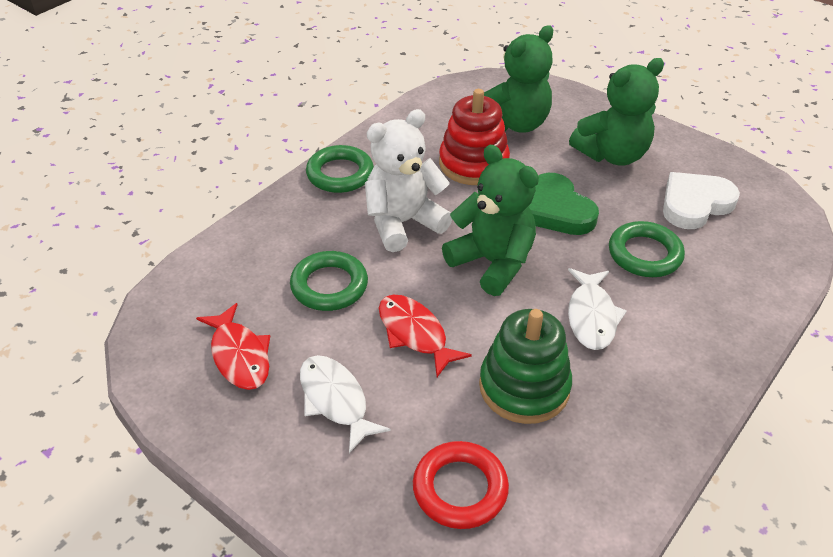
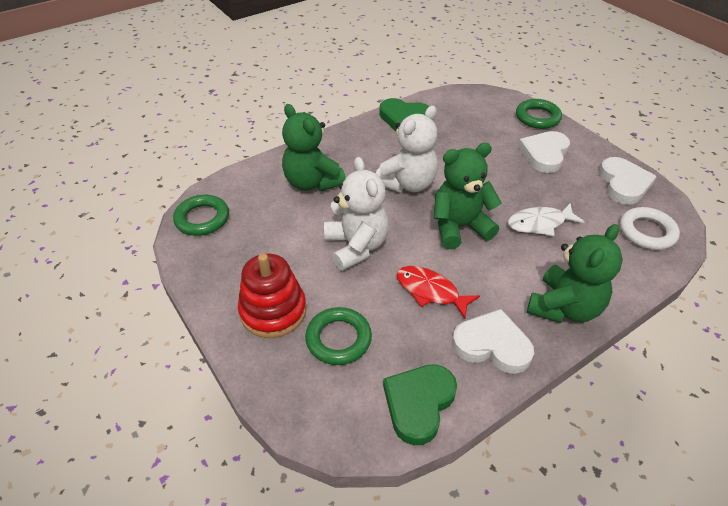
green heart: [528,173,599,235] = 1 -> [379,98,429,131] [383,364,457,445] = 2
green stacking toy: [479,309,572,424] = 1 -> none = 0
red fish: [196,303,270,390] [379,295,472,377] = 2 -> [396,266,480,319] = 1
red ring: [413,441,509,529] = 1 -> none = 0
white fish: [300,355,391,453] [568,268,627,350] = 2 -> [508,203,585,236] = 1
white heart: [663,172,740,229] = 1 -> [452,309,534,374] [518,131,570,173] [599,157,657,205] = 3
white ring: none = 0 -> [620,207,680,250] = 1
white teddy bear: [365,109,452,252] = 1 -> [324,157,389,271] [375,106,438,192] = 2

